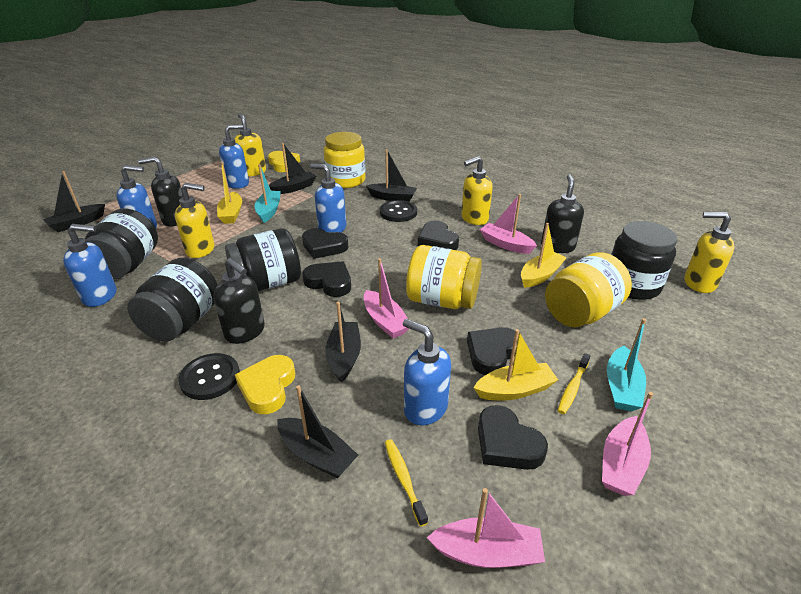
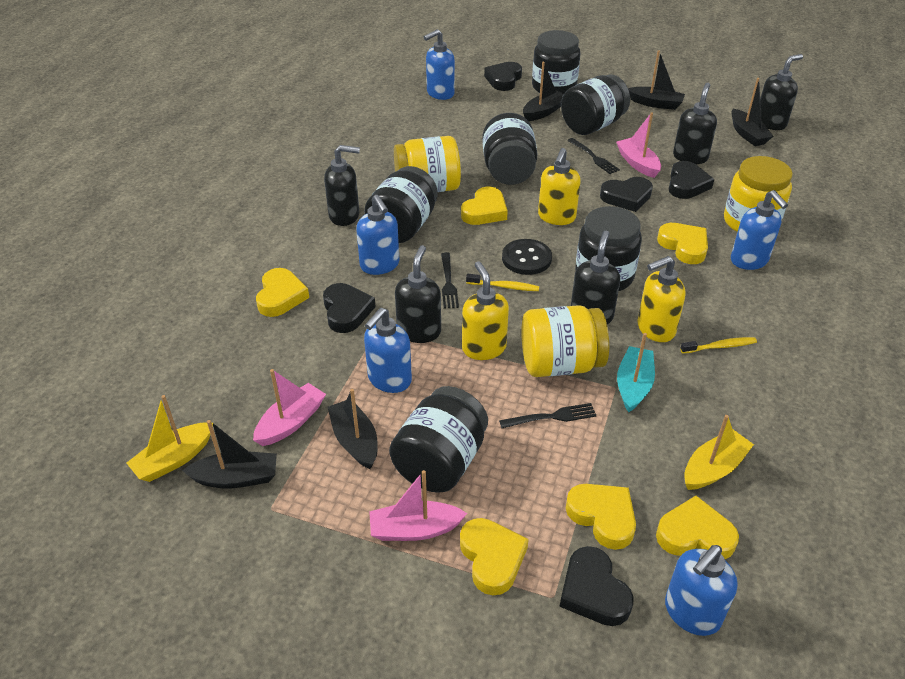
black button: [178,353,240,400] [380,200,417,222] = 2 -> [502,239,552,275] = 1
black fork: none = 0 -> [441,252,459,309] [499,403,597,428] [567,138,620,174] = 3
black jar: [85,208,158,280] [127,258,218,342] [225,228,301,291] [611,221,677,300] = 4 -> [364,166,438,243] [389,386,488,493] [482,113,538,185] [532,30,580,94] [561,74,630,135] [575,206,642,291] = 6
black soap dispenser: [138,157,183,227] [213,258,265,344] [541,174,584,253] = 3 -> [324,145,360,226] [395,245,441,343] [571,231,620,324] [673,83,717,164] [760,54,803,130] = 5
pink boat: [364,258,409,338] [427,488,545,568] [480,194,537,254] [602,392,653,496] = 4 -> [253,369,326,446] [369,470,467,541] [616,112,661,178] = 3
turquoise boat: [255,164,281,223] [607,318,646,411] = 2 -> [617,333,655,412] = 1
yellow boat: [217,162,242,224] [473,329,558,401] [521,223,567,288] = 3 -> [127,395,213,482] [684,415,754,490] = 2
yellow heart: [235,355,295,414] [268,151,300,172] = 2 -> [256,268,309,317] [460,518,529,595] [461,187,508,225] [566,484,636,550] [656,496,739,559] [657,223,708,264] = 6
yellow soap dispenser: [175,183,215,258] [234,114,266,176] [461,156,493,225] [684,212,735,293] = 4 -> [462,261,509,360] [538,148,581,225] [637,256,686,342] = 3

